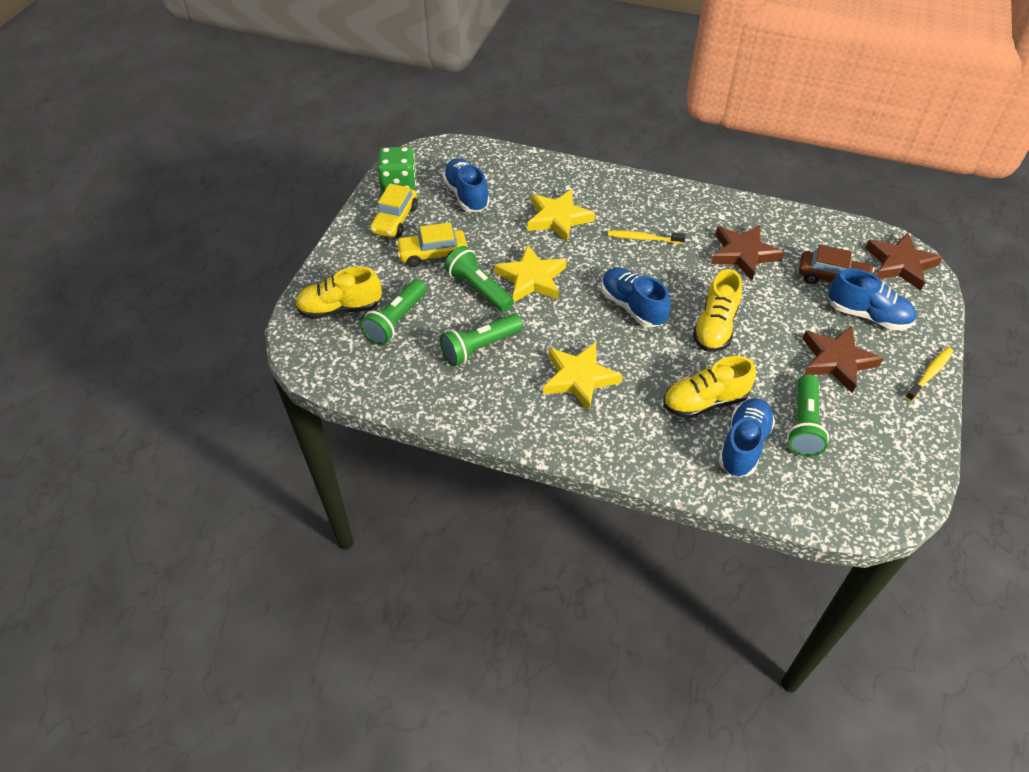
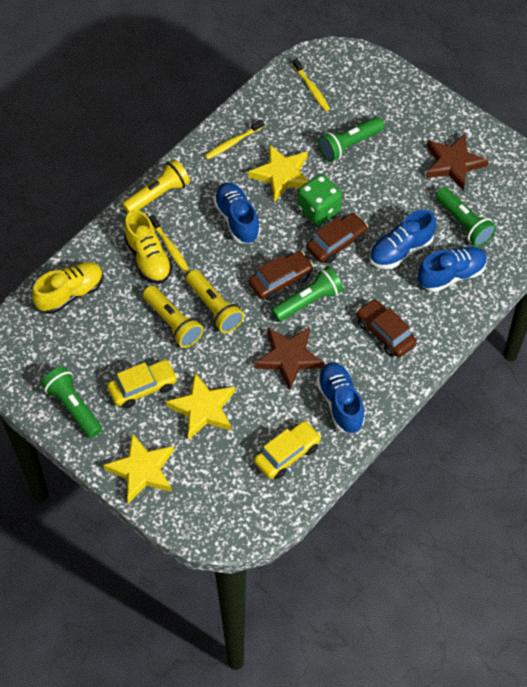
brown car: [799,245,874,284] = 1 -> [248,251,314,301] [306,213,369,264] [356,299,417,357] = 3
brown star: [711,225,784,280] [802,326,884,394] [865,232,943,291] = 3 -> [254,327,324,390] [426,133,489,191] = 2
yellow flashlight: none = 0 -> [122,159,190,213] [143,286,203,348] [186,270,244,333] = 3
yellow shoe: [295,266,382,319] [663,356,756,419] [693,269,742,352] = 3 -> [32,262,104,314] [124,210,173,284] = 2
yellow toothbrush: [608,230,686,244] [905,347,954,401] = 2 -> [149,215,189,273] [205,119,264,160] [292,58,330,111] = 3

